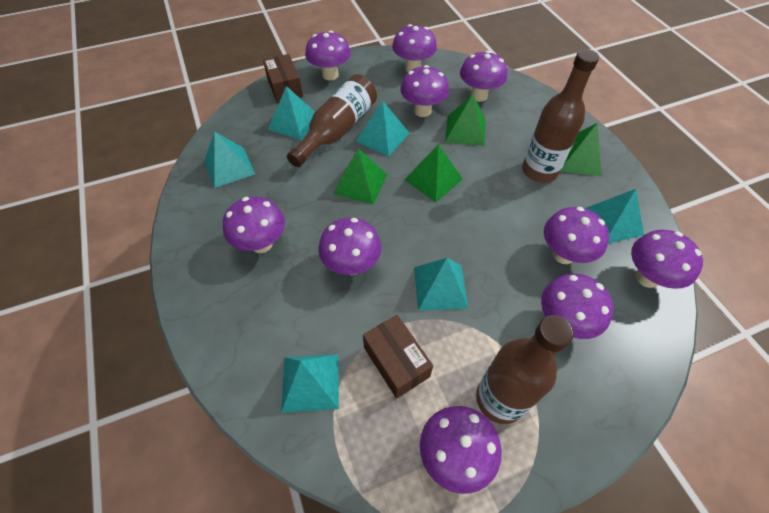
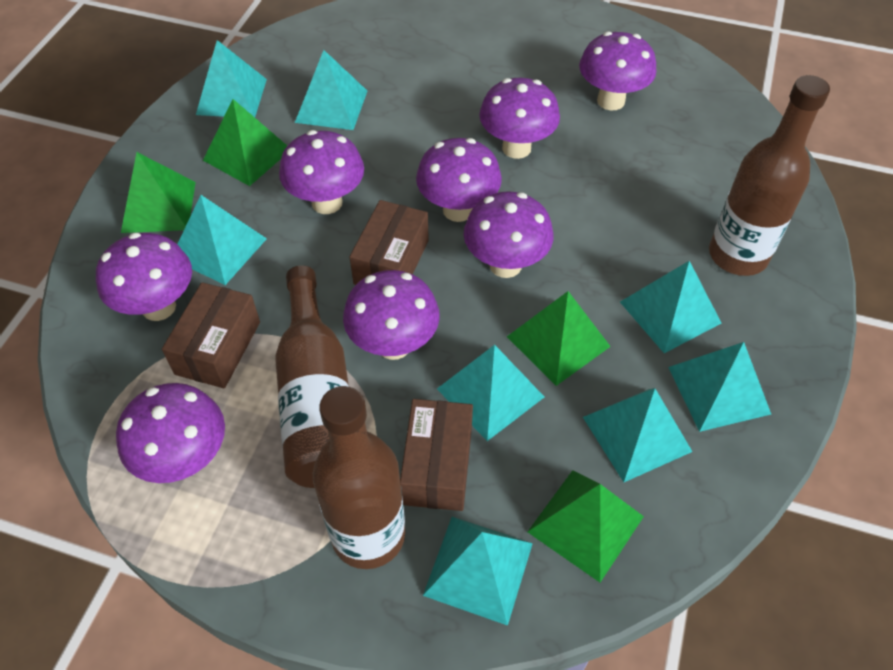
brown box: [263,54,303,103] [363,315,433,398] = 2 -> [162,282,260,388] [350,200,429,285] [400,399,473,511] = 3
purple mushroom: [223,196,285,253] [305,31,351,81] [319,218,382,275] [392,24,437,72] [400,65,449,117] [420,406,502,494] [460,51,507,102] [541,274,614,339] [544,207,609,264] [631,230,703,289] = 10 -> [96,233,192,321] [116,383,225,483] [279,130,364,214] [343,270,440,360] [416,138,502,222] [464,191,554,278] [479,78,560,159] [579,31,656,110] = 8
turquoise pyramid: [204,132,255,188] [268,86,315,140] [281,354,339,413] [356,101,410,157] [414,258,468,311] [585,189,644,244] = 6 -> [177,195,267,285] [196,40,267,117] [295,50,367,130] [423,517,533,626] [437,345,544,441] [583,388,692,482] [620,261,721,353] [668,342,771,432] = 8

